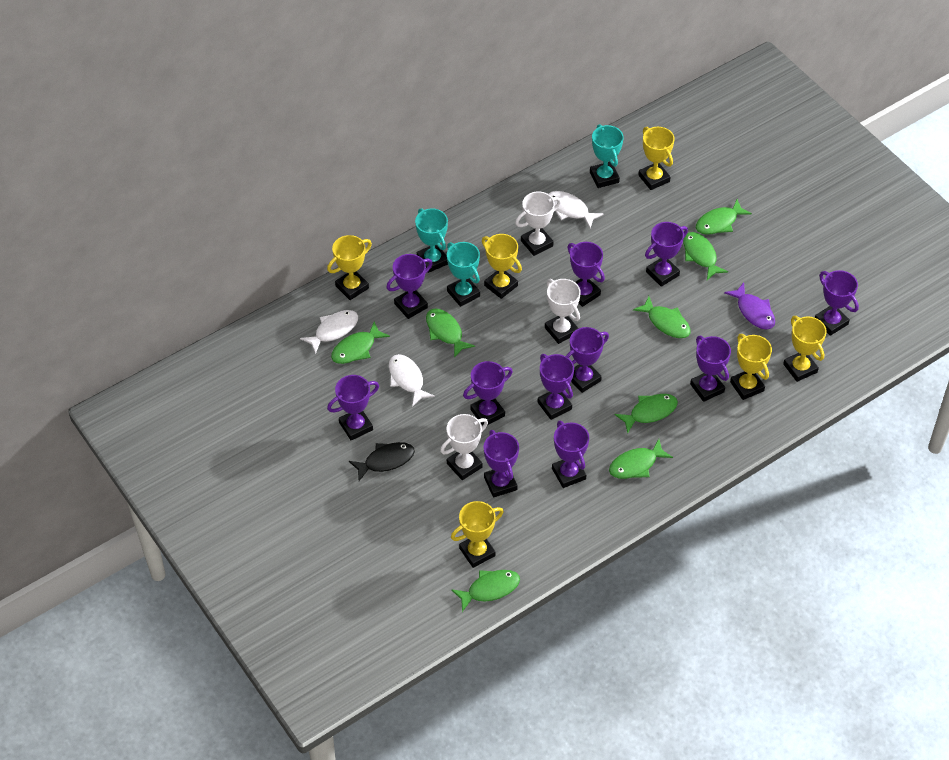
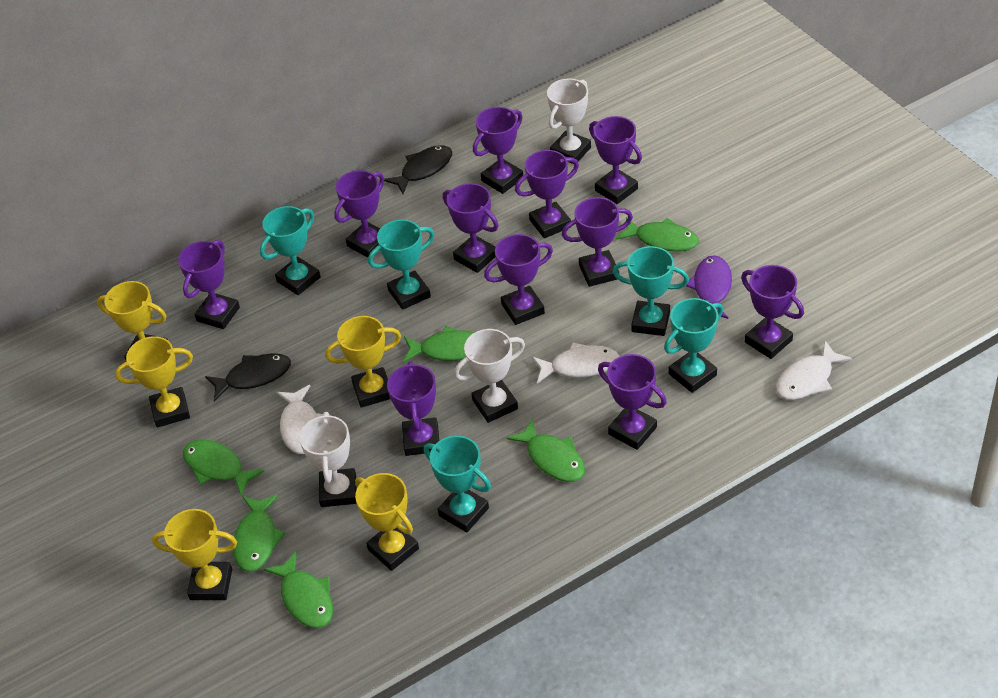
black fish: [349,442,415,481] = 1 -> [205,353,291,401] [384,145,452,194] = 2
green fish: [331,321,390,364] [426,308,475,358] [451,570,520,612] [609,439,673,479] [615,394,678,434] [633,296,691,338] [683,232,728,280] [696,199,752,235] = 8 -> [183,440,265,496] [233,495,285,572] [264,551,333,628] [403,326,474,363] [506,418,585,482] [616,217,699,251] = 6
turquoise trophy: [415,208,448,273] [447,242,480,307] [590,124,624,188] = 3 -> [260,206,321,295] [368,220,435,310] [424,436,491,532] [613,246,689,336] [664,298,723,393] = 5
yellow trophy: [327,235,372,300] [451,501,504,568] [482,234,522,299] [638,127,675,190] [730,334,772,400] [783,316,827,382] = 6 -> [97,281,168,360] [115,336,193,427] [152,509,237,600] [325,316,401,408] [355,473,419,571] = 5

